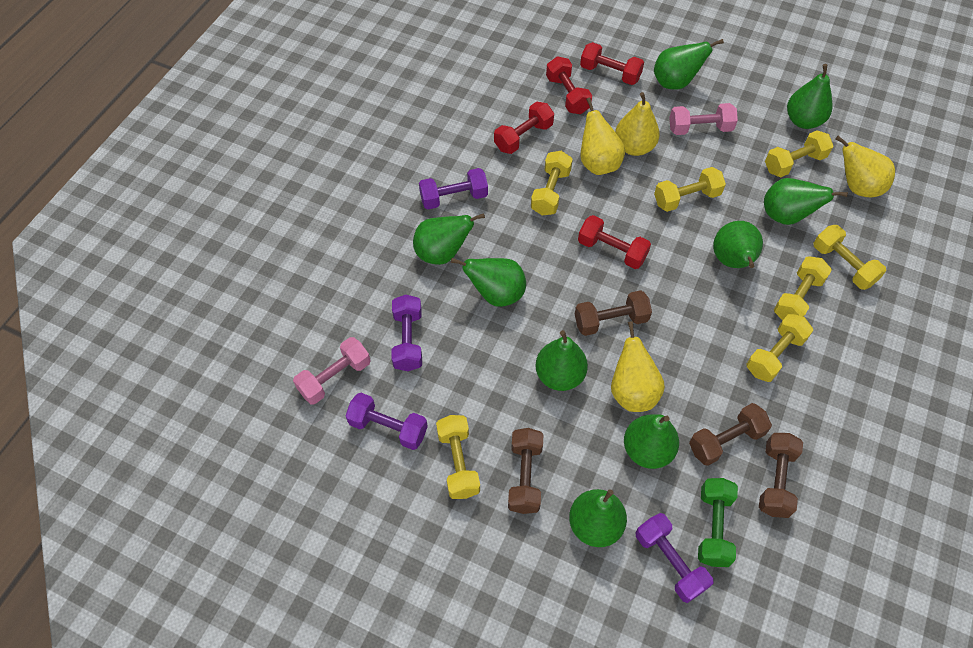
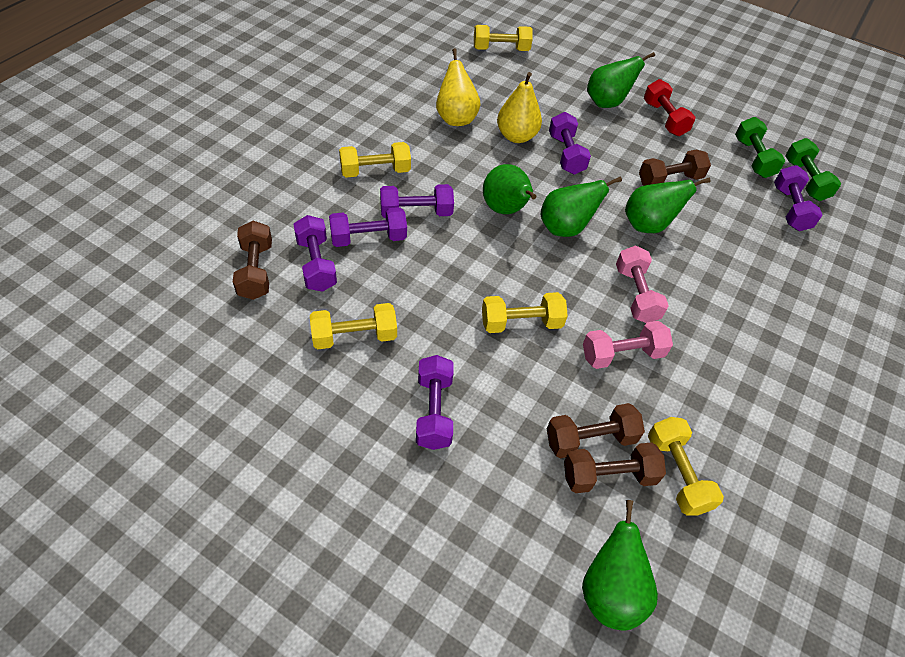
green dumbbell: [698,478,738,567] = 1 -> [735,117,786,178] [785,138,841,201] = 2
green pear: [413,213,485,265] [451,258,526,307] [535,330,588,391] [569,489,627,547] [624,414,679,469] [654,39,724,89] [713,221,763,268] [764,178,848,225] [787,64,833,129] = 9 -> [483,164,536,214] [540,176,622,237] [582,500,658,630] [587,52,655,108] [625,177,711,233] = 5
purple dumbbell: [346,393,428,450] [391,294,422,371] [419,168,488,209] [636,513,713,603] = 4 -> [293,215,337,292] [329,207,407,247] [380,184,454,218] [416,355,454,450] [549,112,591,175] [774,165,822,231] = 6
red dumbbell: [494,102,554,154] [546,56,592,114] [578,215,651,269] [580,42,644,85] = 4 -> [644,79,696,136] = 1
yellow dumbbell: [436,415,480,499] [531,151,573,215] [654,167,726,212] [746,313,813,382] [765,130,833,177] [774,256,832,321] [813,225,886,290] = 7 -> [310,303,397,349] [339,142,411,178] [474,25,533,51] [482,292,568,333] [648,417,724,515] = 5
yellow pear: [580,98,625,175] [611,321,665,412] [615,92,660,156] [835,136,895,197] = 4 -> [436,48,481,126] [497,72,542,143] = 2

